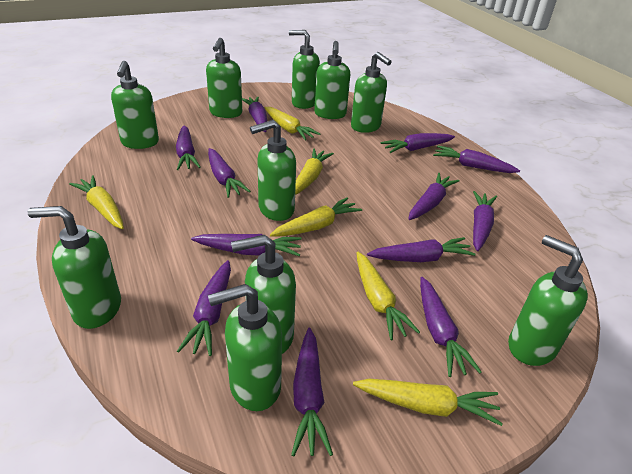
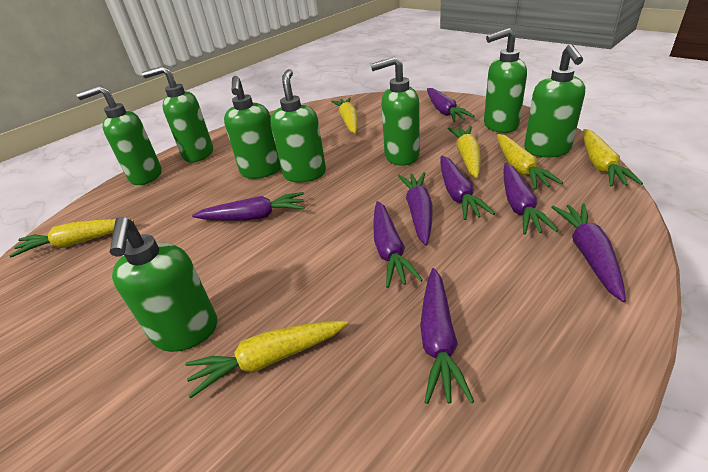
green soap dispenser: [28,206,121,329] [111,61,159,149] [206,38,242,118] [208,284,282,411] [231,235,296,354] [250,120,296,221] [289,30,320,109] [314,41,350,119] [351,52,392,133] [508,235,588,366] = 10 -> [76,85,162,185] [110,217,217,352] [142,66,213,162] [224,76,281,179] [271,69,326,182] [371,56,420,166] [484,28,527,133] [524,44,585,157] = 8
purple carrot: [176,125,201,170] [177,260,231,356] [191,234,302,256] [208,148,251,198] [242,97,267,132] [291,328,333,456] [367,237,476,262] [381,133,455,153] [408,173,460,220] [420,277,482,377] [433,146,520,173] [473,191,497,251] = 12 -> [192,192,305,221] [373,201,423,288] [398,172,433,246] [420,268,474,404] [427,88,475,122] [440,156,495,220] [503,163,558,235] [552,204,626,302] = 8

